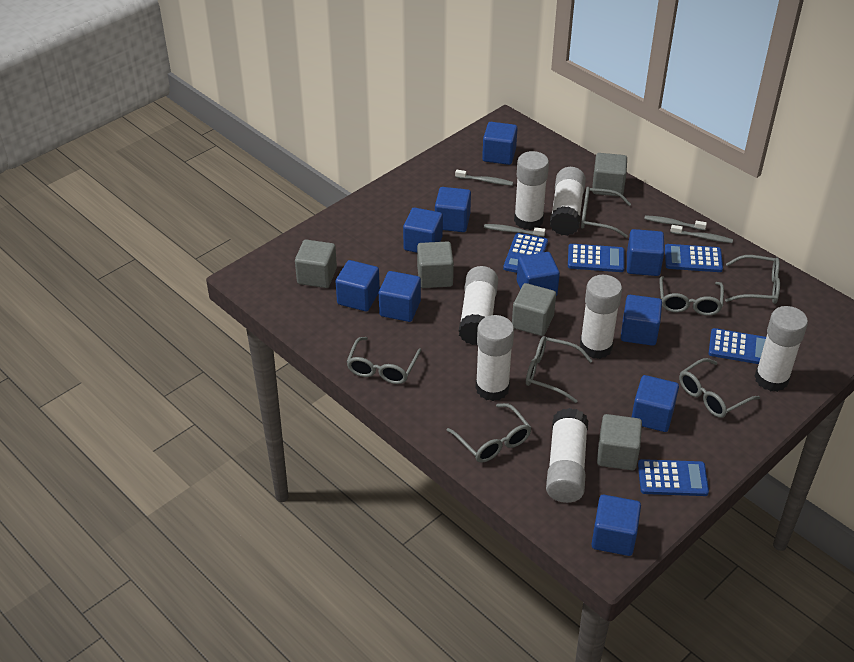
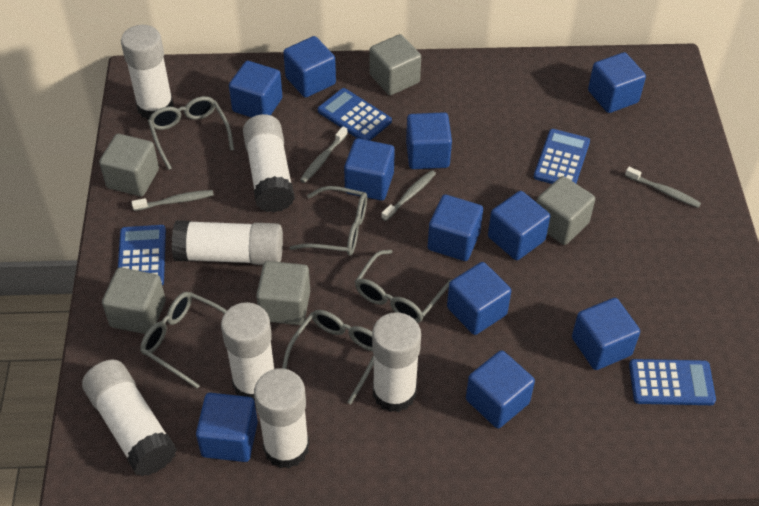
blue calculator: [503,233,548,273] [568,244,625,272] [638,459,709,496] [665,244,723,272] [709,328,766,364] = 5 -> [118,225,166,285] [318,88,392,141] [534,129,590,184] [629,359,716,405] = 4
blue cube: [336,260,380,311] [379,271,421,322] [403,208,443,253] [435,187,471,232] [482,122,517,165] [517,252,560,296] [591,495,641,556] [621,295,662,346] [627,229,664,276] [632,375,679,432] = 10 -> [196,393,258,462] [229,61,282,118] [283,36,336,98] [344,138,395,201] [406,112,452,169] [428,195,483,261] [447,262,511,335] [466,350,535,428] [488,191,550,260] [572,298,640,370] [588,52,646,113] = 11
grey glasses: [347,337,421,384] [447,403,532,463] [526,336,593,403] [581,187,631,238] [659,276,724,316] [679,358,760,418] [725,255,780,304] = 7 -> [140,292,227,389] [148,96,234,170] [282,310,374,404] [290,186,367,256] [355,250,451,323] = 5

